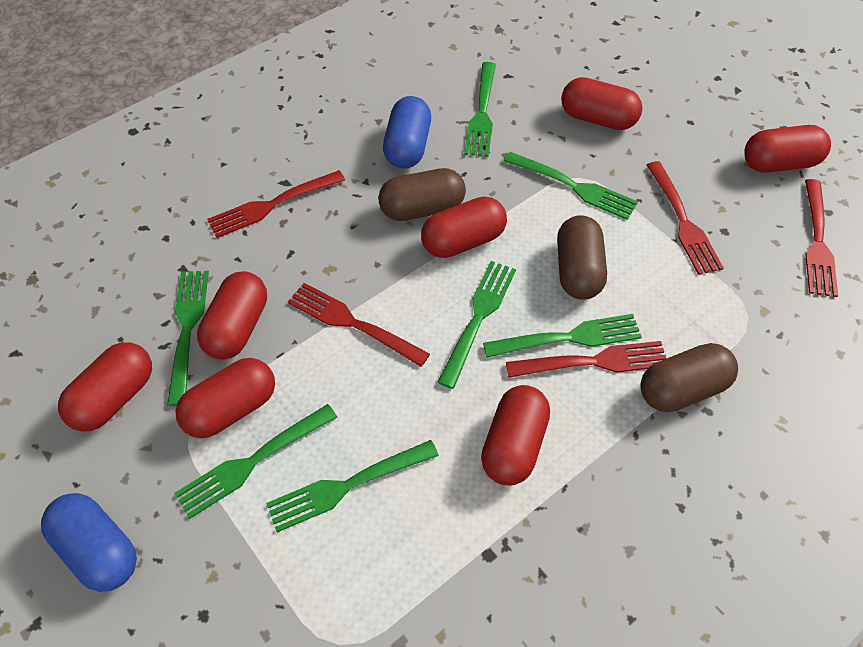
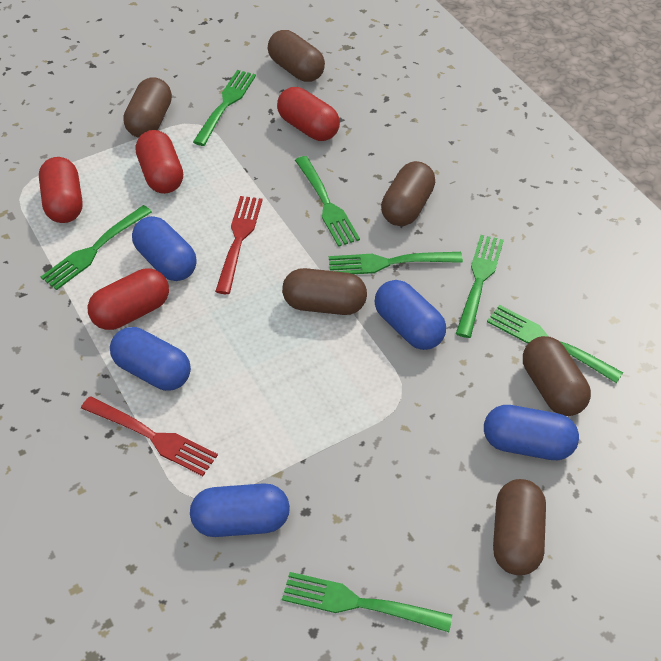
blue capsule: [41,493,137,592] [383,96,431,168] = 2 -> [110,327,191,391] [132,216,197,281] [190,483,290,537] [375,280,446,350] [484,405,579,460] = 5
brown capsule: [378,168,466,221] [557,215,607,300] [640,343,738,412] = 3 -> [123,77,172,138] [268,30,325,82] [282,268,367,315] [381,161,435,226] [493,479,546,575] [523,336,591,416] = 6
red capsule: [58,342,152,431] [175,358,275,438] [197,271,267,360] [421,197,507,258] [481,385,550,485] [561,77,643,130] [744,125,831,173] = 7 -> [39,157,83,223] [88,268,169,330] [136,130,183,194] [277,87,340,141] = 4
red fork: [207,170,345,238] [288,283,430,367] [506,341,667,378] [646,161,724,275] [805,179,838,297] = 5 -> [81,396,218,476] [215,196,263,294] = 2

